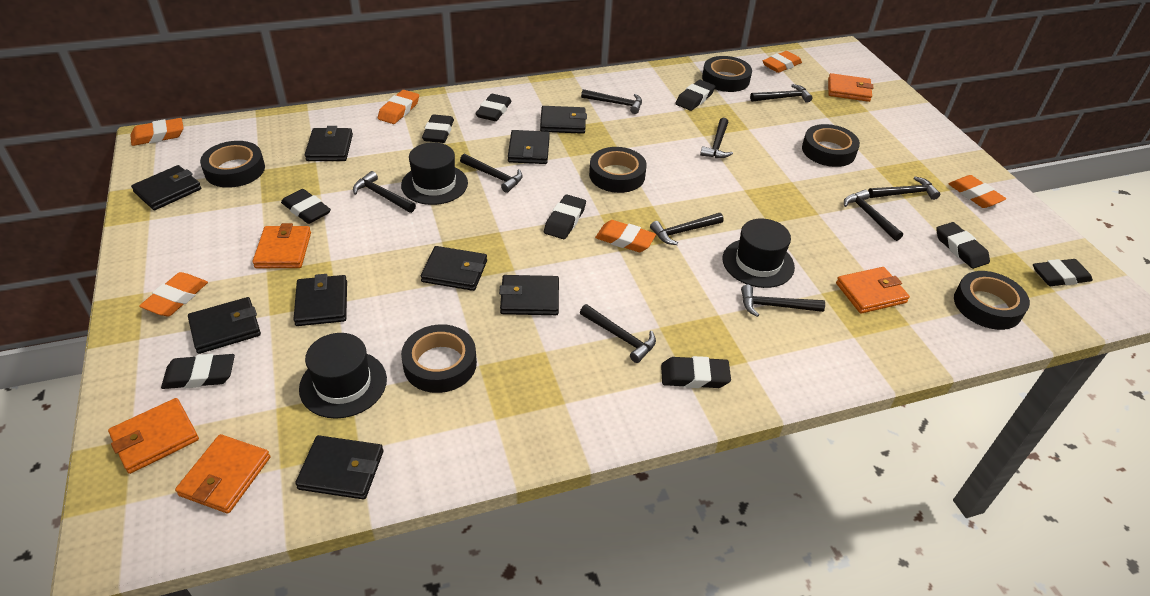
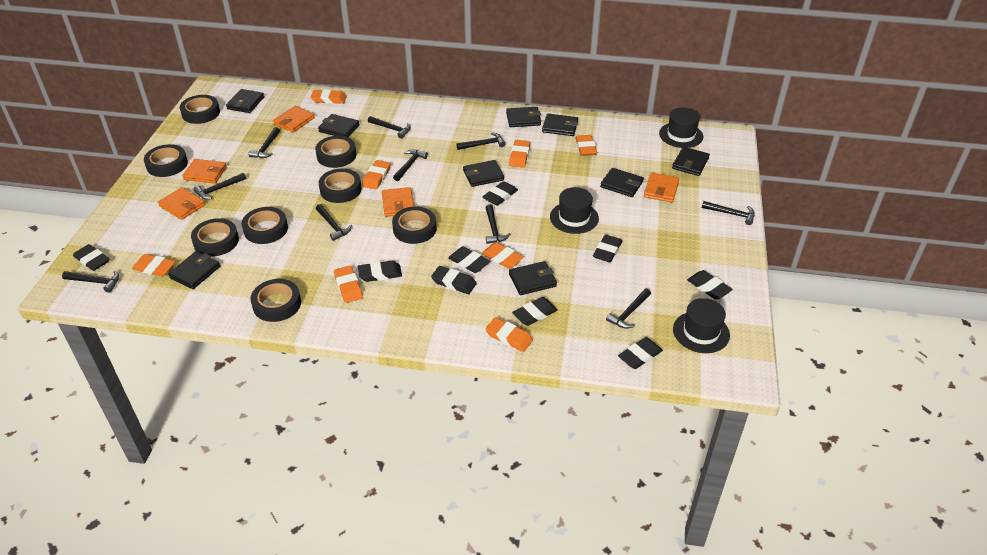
black tape: [200,141,265,188] [401,324,477,393] [589,147,647,193] [702,56,752,92] [802,124,860,167] [954,271,1030,330] = 6 -> [144,144,188,177] [180,95,220,124] [191,218,239,257] [242,207,288,244] [251,279,301,322] [315,136,356,168] [319,169,362,203] [392,207,437,244] = 8
orange eraser: [130,118,183,146] [139,272,208,316] [378,90,419,124] [595,220,656,252] [763,51,802,73] [948,175,1006,208] = 6 -> [132,254,176,276] [311,89,347,104] [334,266,363,303] [362,160,390,189] [481,242,524,269] [485,318,533,352] [509,140,530,168] [575,135,597,156] = 8

